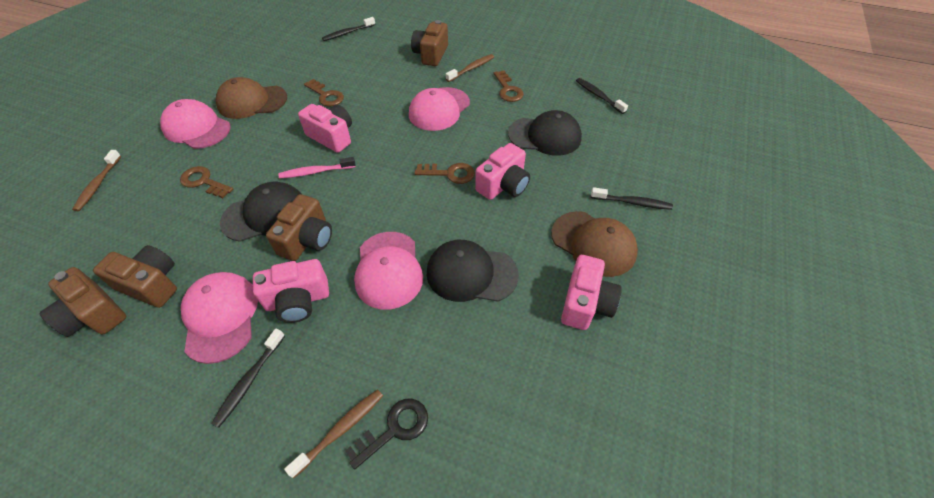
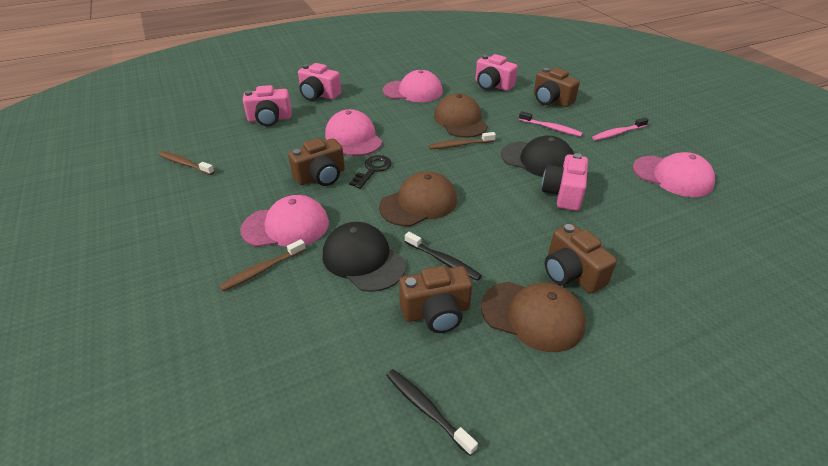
black cap: [220,182,301,242] [427,240,519,302] [508,110,582,156] = 3 -> [323,222,406,292] [501,136,574,177] = 2
black toothbrush: [211,329,285,428] [322,17,375,41] [576,78,628,114] [591,187,673,210] = 4 -> [386,369,478,456] [405,232,482,281] = 2
brown cap: [216,77,287,119] [551,211,638,277] = 2 -> [379,171,457,226] [434,93,488,138] [481,282,586,352] = 3
brown key: [180,166,233,198] [304,79,344,106] [415,163,475,184] [494,71,524,102] = 4 -> none = 0
pink toothbrush: [278,157,356,178] = 1 -> [519,111,583,137] [592,117,649,140] = 2

